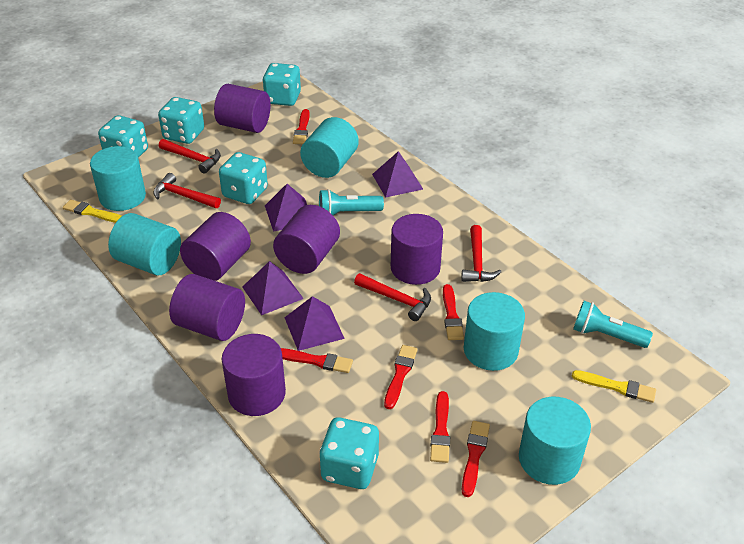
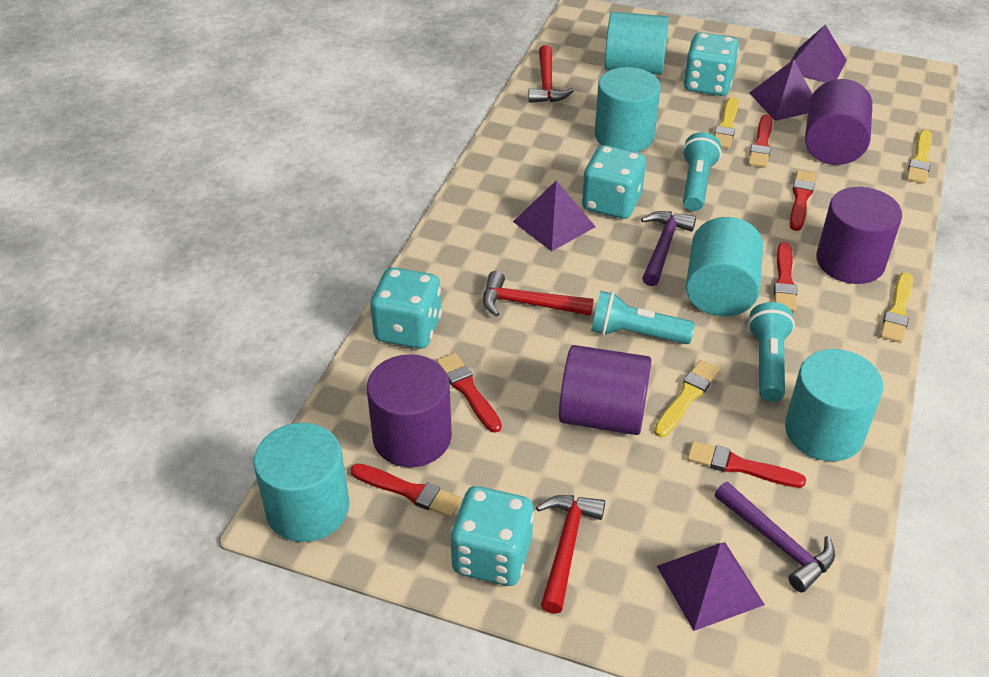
purple cylinder: [169,274,245,341] [180,212,251,281] [214,84,271,133] [222,334,286,416] [273,205,340,274] [391,214,443,285] = 6 -> [367,354,452,467] [559,345,651,435] [805,79,872,165] [816,187,902,284] = 4
purple hammer: none = 0 -> [641,211,696,286] [715,482,835,592] = 2
red hammer: [153,173,221,208] [159,139,221,174] [354,273,431,321] [461,225,501,282] = 4 -> [483,271,593,317] [528,45,574,103] [536,495,605,614] = 3
turquoise dice: [98,115,148,158] [158,97,204,144] [219,152,268,204] [263,63,301,106] [319,417,379,489] = 5 -> [370,267,442,349] [450,486,534,586] [582,145,646,219] [683,32,739,96] = 4
turquoise flashlight: [319,189,384,215] [573,301,653,348] = 2 -> [591,291,695,344] [682,132,721,211] [748,302,795,402] = 3
yellow brush: [63,199,122,223] [572,370,656,403] = 2 -> [654,360,720,437] [714,97,739,149] [880,272,913,343] [907,130,932,184] = 4

